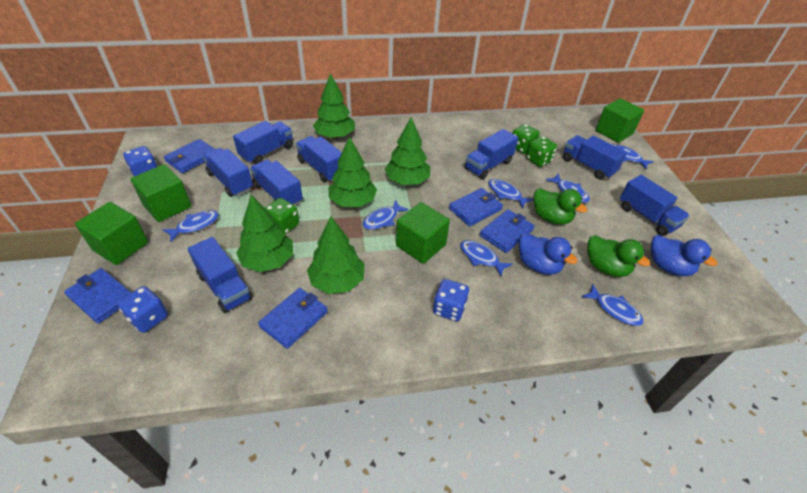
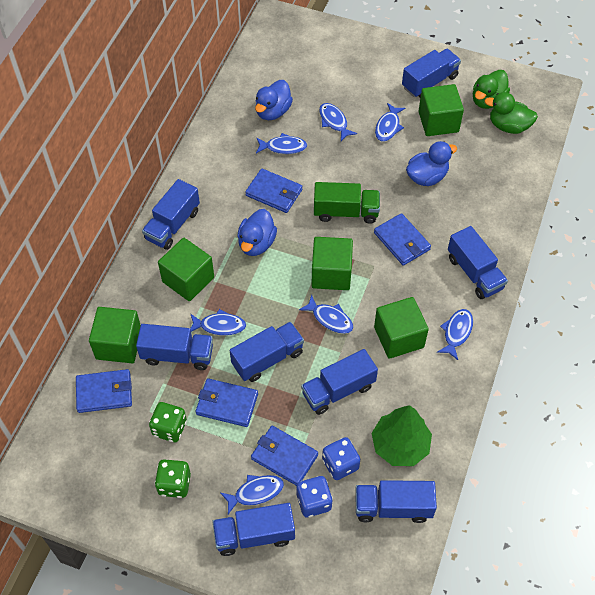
blue dice: [118,286,168,333] [123,146,158,176] [433,279,470,321] = 3 -> [296,476,333,517] [322,437,360,480] = 2
blue duck: [519,233,577,275] [651,235,717,276] = 2 -> [237,209,277,256] [255,80,293,120] [406,141,457,186] = 3
green cube: [75,202,148,265] [130,164,191,222] [396,202,450,264] [596,98,644,143] = 4 -> [89,307,141,363] [158,238,214,301] [311,237,353,290] [374,297,429,359] [418,84,464,136] = 5
green dice: [265,198,299,234] [512,124,540,154] [526,136,557,167] = 3 -> [149,402,187,442] [155,459,191,498] = 2
green tree: [236,195,293,272] [307,217,365,294] [313,73,355,139] [328,136,377,207] [385,117,430,185] = 5 -> [372,405,432,466] = 1
green truck: none = 0 -> [314,182,380,224] = 1

